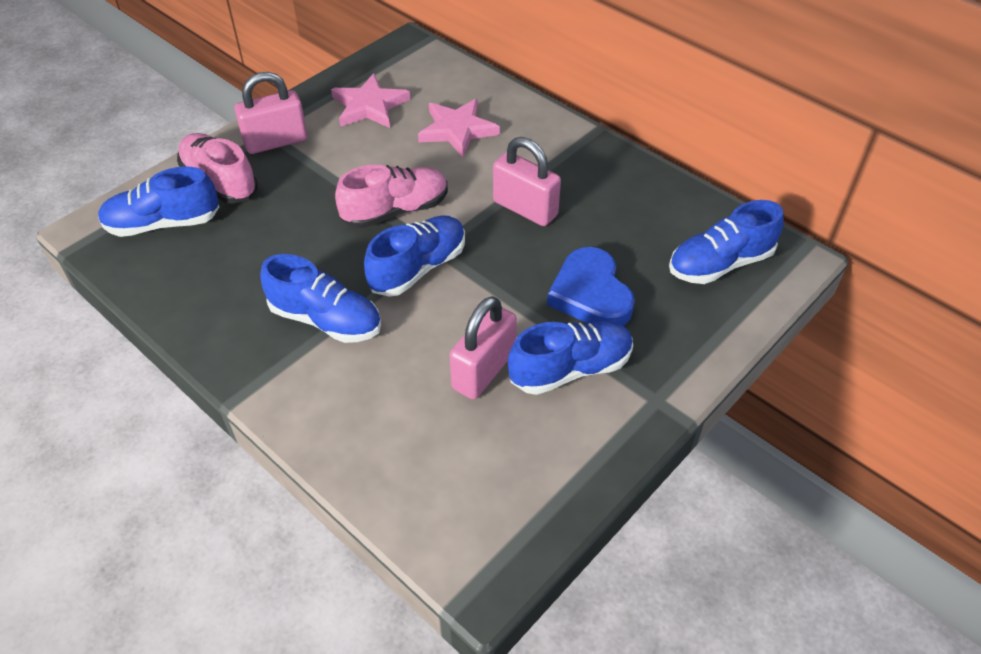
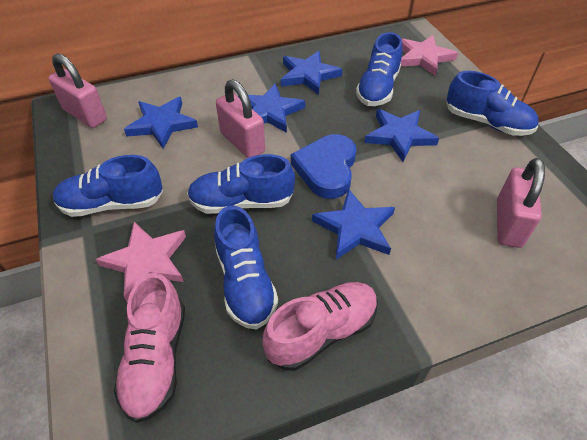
blue star: none = 0 -> [124,97,198,149] [238,84,305,133] [281,51,343,95] [312,189,395,260] [364,109,439,162] = 5

